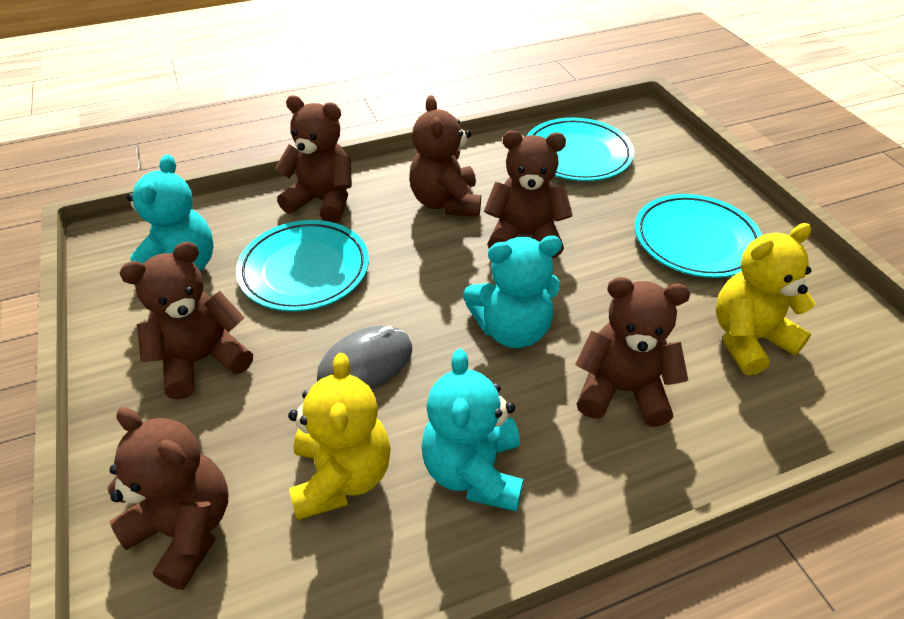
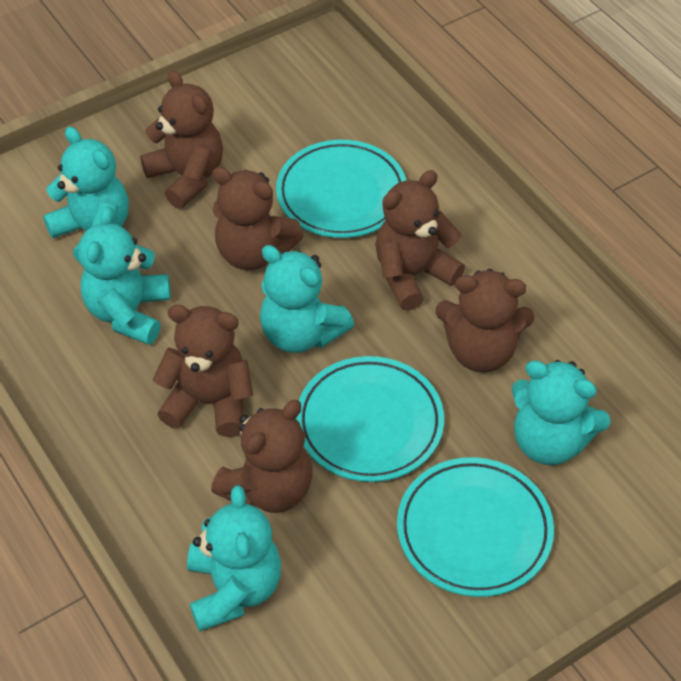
grey mouse: [317,326,412,390] = 1 -> none = 0
turquoise teddy bear: [127,154,214,285] [421,349,523,512] [463,236,562,348] = 3 -> [43,127,129,262] [78,206,170,345] [187,485,281,632] [260,245,354,353] [511,360,611,465] = 5
yellow teddy bear: [288,353,391,520] [716,223,816,375] = 2 -> none = 0

